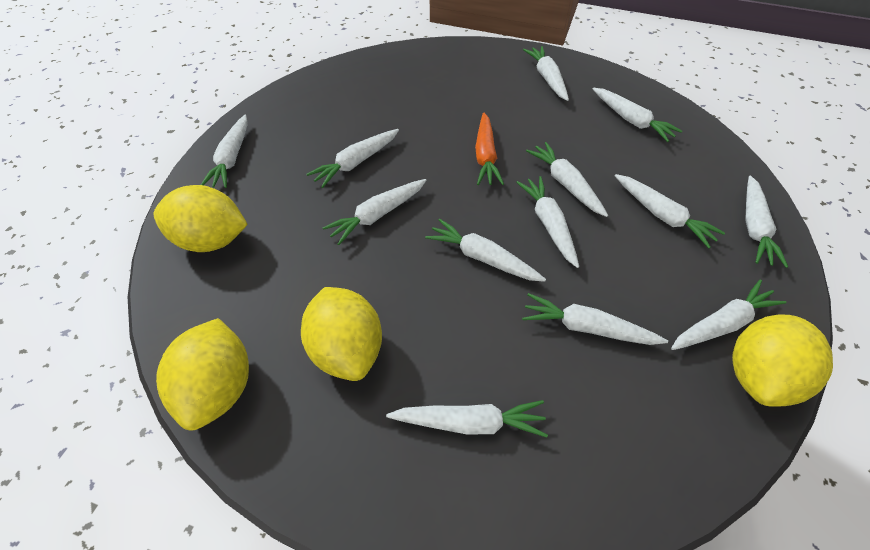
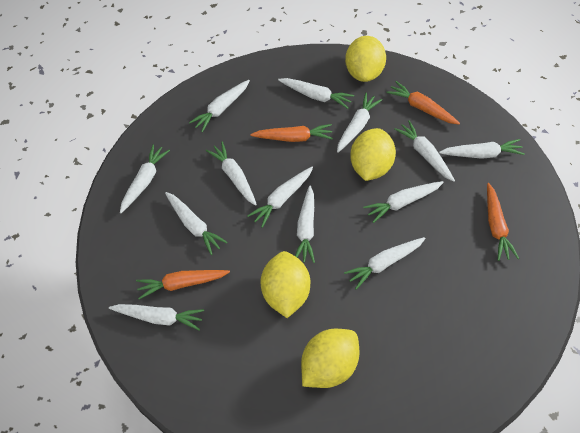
orange carrot: [475,113,504,185] = 1 -> [136,270,230,299] [250,124,333,142] [386,81,460,125] [487,183,519,261] = 4

